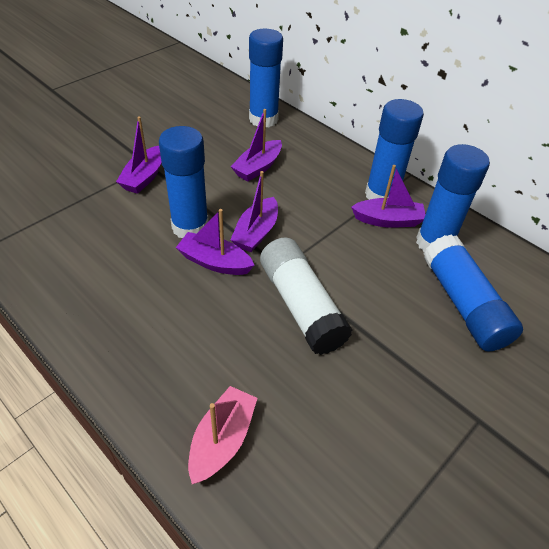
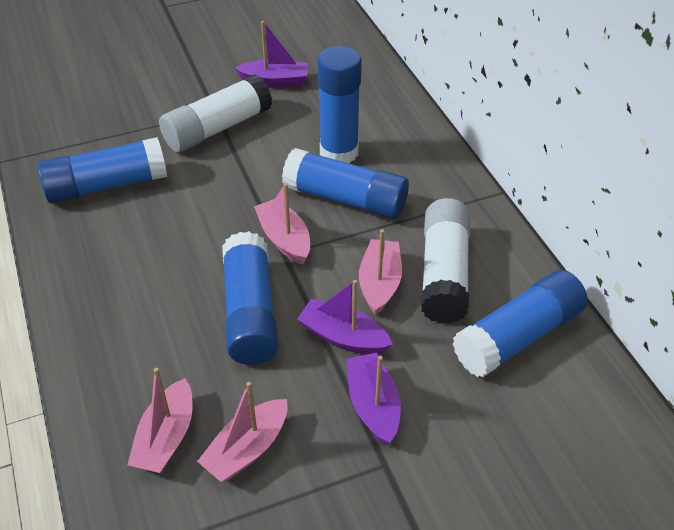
pink boat: [188,386,257,484] = 1 -> [127,368,192,473] [197,382,287,482] [254,183,310,265] [359,229,402,315] = 4
purple boat: [116,116,162,194] [176,209,254,275] [230,171,278,252] [231,109,282,181] [351,165,426,228] = 5 -> [235,21,309,87] [297,280,393,354] [347,353,401,445] = 3
white glue stick: [260,237,352,355] = 1 -> [159,74,272,152] [421,198,470,324] = 2

